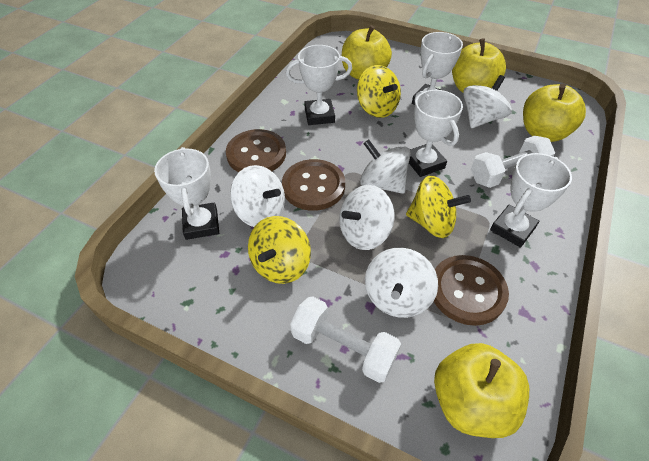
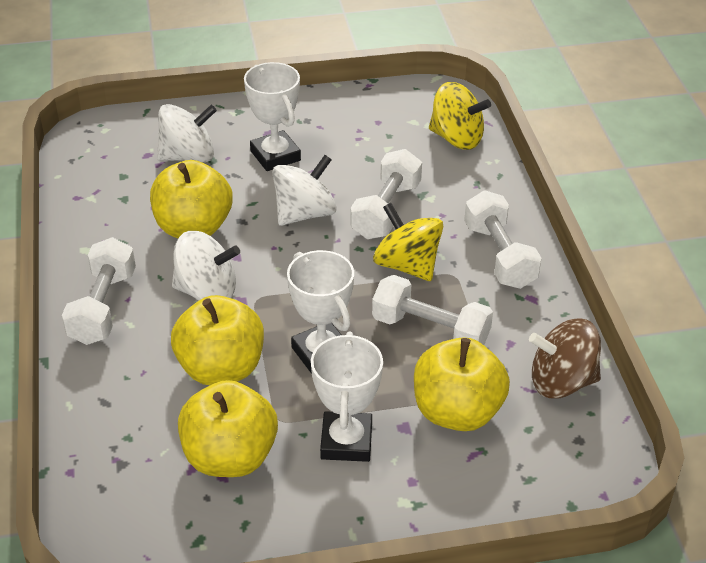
brown button: [226,129,286,172] [282,159,345,211] [434,255,509,326] = 3 -> none = 0
brown spinning top: none = 0 -> [529,318,601,399] = 1
white dumbbell: [290,296,401,383] [471,136,555,188] = 2 -> [62,237,136,345] [351,149,422,239] [372,275,493,345] [464,190,541,289] = 4
white spinning top: [230,165,285,227] [339,185,395,250] [360,139,411,194] [365,248,438,318] [463,75,512,128] = 5 -> [157,104,217,162] [172,231,240,300] [272,155,337,226] = 3
white trophy: [154,147,219,240] [286,45,352,125] [409,90,463,177] [412,32,463,105] [490,153,572,248] = 5 -> [244,62,301,171] [287,250,354,374] [311,332,383,462] = 3
yellow spinning top: [248,216,311,284] [357,65,401,118] [406,176,471,238] = 3 -> [373,203,443,281] [429,82,491,150] = 2

